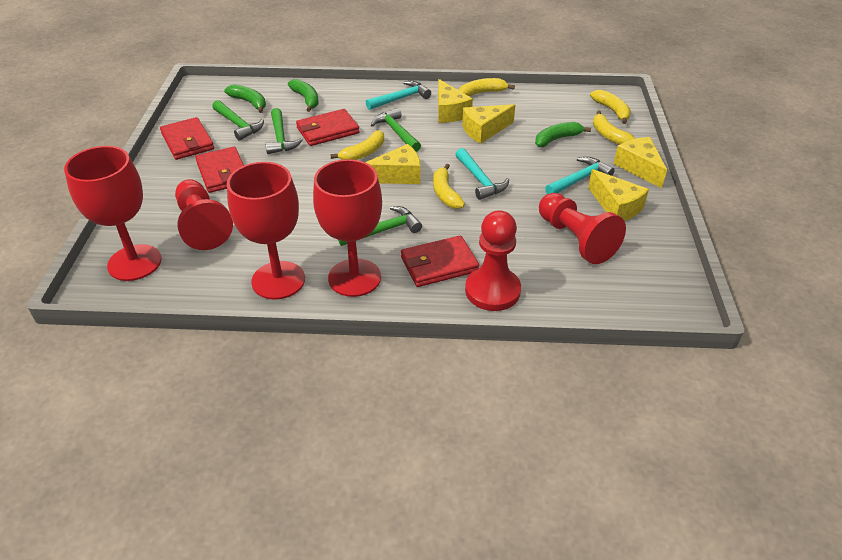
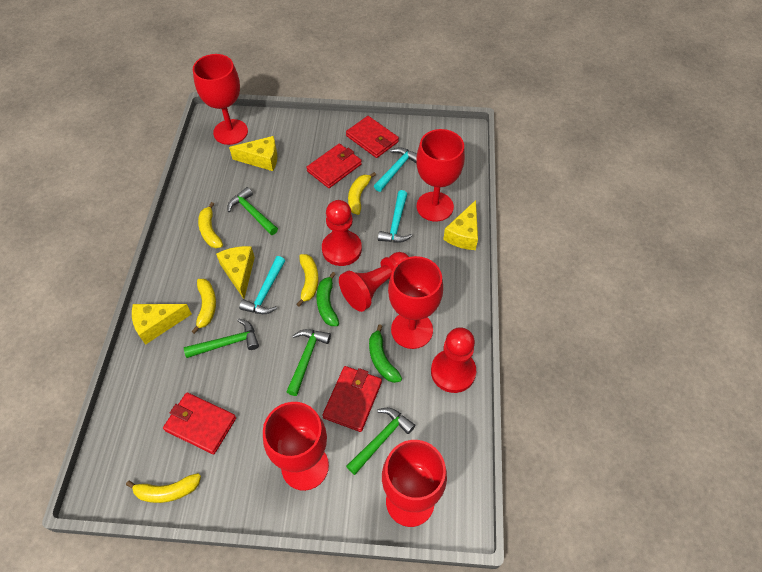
green banana: [224,84,266,113] [288,79,319,112] [535,122,591,147] = 3 -> [316,272,339,326] [369,324,402,383] = 2
red goblet: [64,146,161,281] [227,162,305,300] [313,159,382,297] = 3 -> [193,54,248,145] [263,402,329,491] [382,440,447,527] [388,256,443,349] [416,129,465,222] = 5
yellow cheese: [365,144,420,184] [438,79,473,123] [462,104,515,144] [588,169,649,221] [614,137,667,188] = 5 -> [132,304,192,345] [216,246,255,299] [229,136,277,171] [443,200,478,250] = 4

